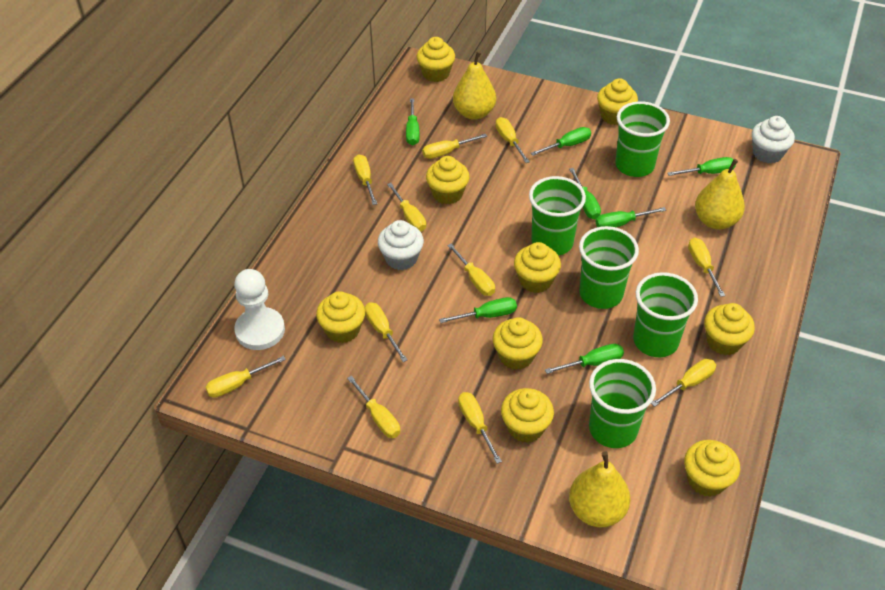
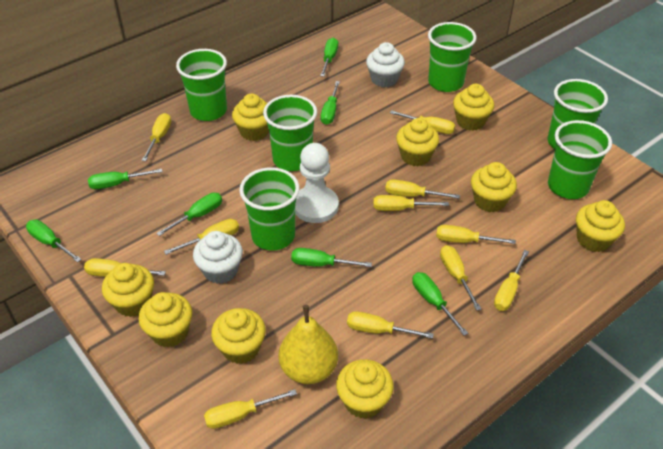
green cup: [529,176,586,256] [579,226,639,309] [589,359,656,448] [615,101,670,177] [633,272,698,357] = 5 -> [176,49,227,121] [239,167,299,250] [263,95,317,171] [428,22,476,92] [548,79,608,149] [548,120,612,199] = 6
yellow pear: [453,51,496,120] [569,451,630,528] [695,159,745,229] = 3 -> [279,305,338,384] = 1

